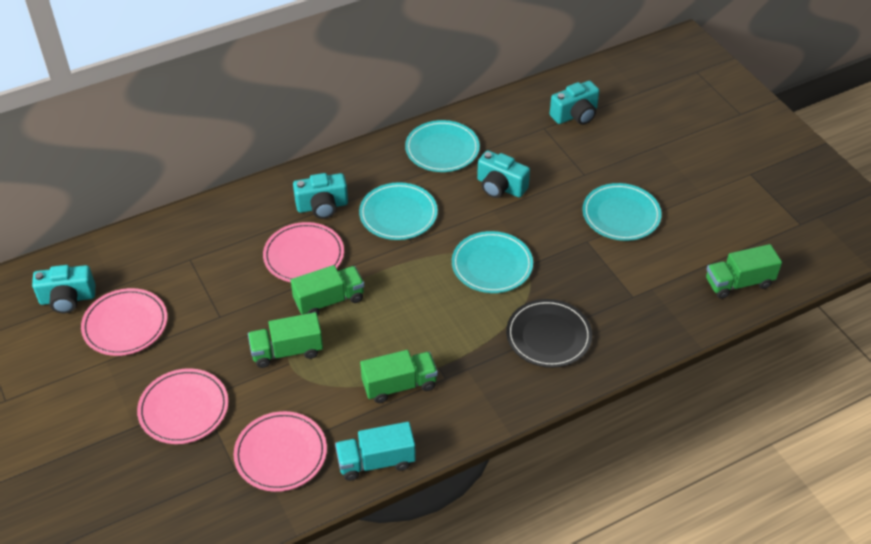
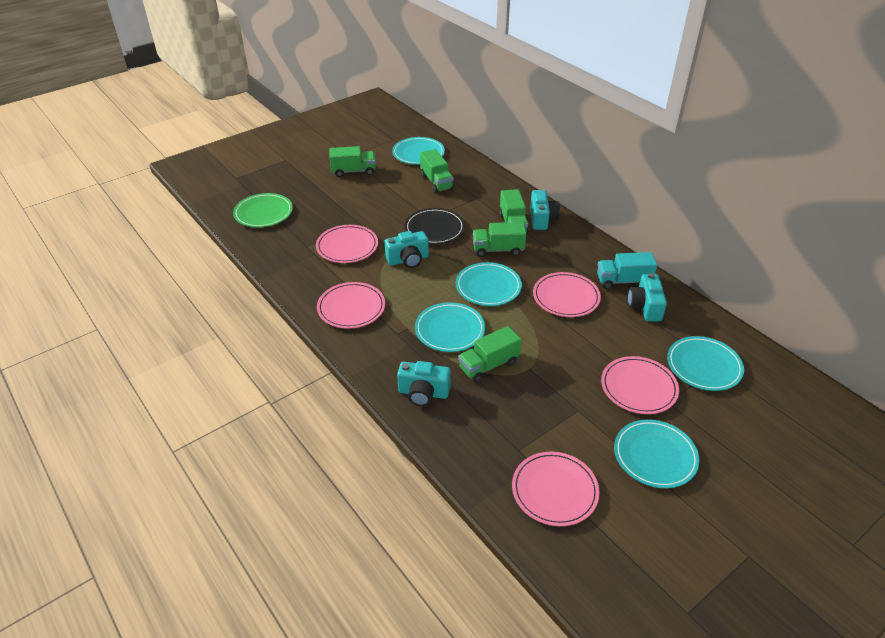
green plate: none = 0 -> [233,193,293,228] = 1
green truck: [248,312,323,368] [291,265,364,316] [360,350,438,403] [706,244,782,299] = 4 -> [329,146,376,177] [420,149,454,193] [458,326,522,383] [473,222,526,257] [499,189,529,235] = 5
pink plate: [81,288,167,356] [137,368,228,444] [233,411,327,492] [263,222,344,282] = 4 -> [316,225,378,263] [317,282,385,329] [512,452,600,526] [533,272,601,317] [601,356,679,414] = 5
turquoise plate: [359,182,438,240] [405,120,480,172] [452,231,533,293] [582,183,662,241] = 4 -> [392,137,445,165] [415,302,485,352] [456,262,522,306] [614,419,700,488] [667,336,744,391] = 5

